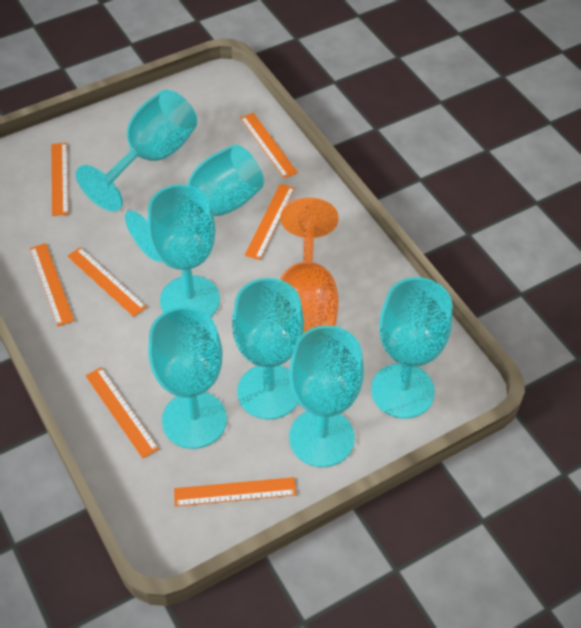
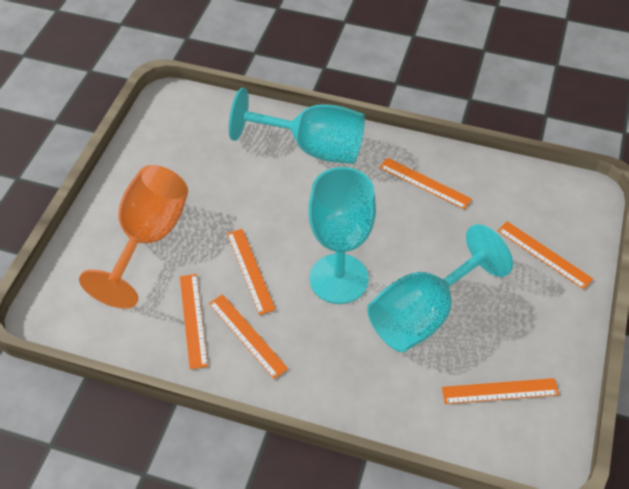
orange ruler: [30,243,74,326] [51,143,68,216] [67,247,147,317] [86,367,159,459] [174,477,297,507] [240,113,298,178] [245,184,295,260] = 7 -> [180,274,208,369] [209,294,288,379] [227,229,276,315] [379,158,472,210] [442,378,559,404] [498,221,593,289] = 6
turquoise goblet: [76,90,197,211] [125,145,264,262] [147,184,220,317] [148,307,227,449] [232,278,304,420] [289,325,364,467] [371,277,452,419] = 7 -> [229,88,365,164] [308,167,376,304] [367,224,513,352] = 3

